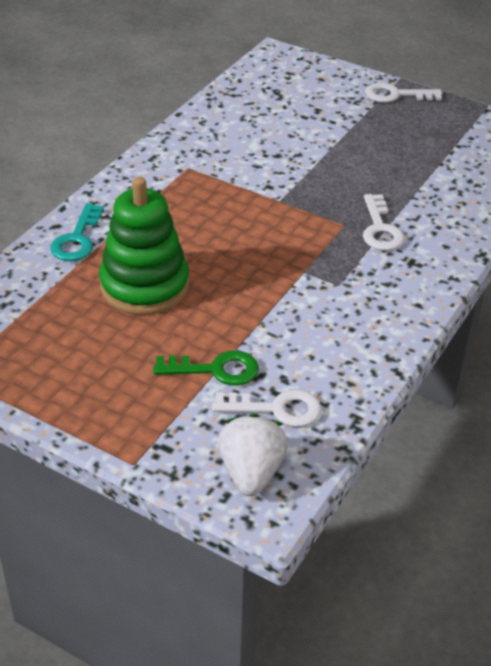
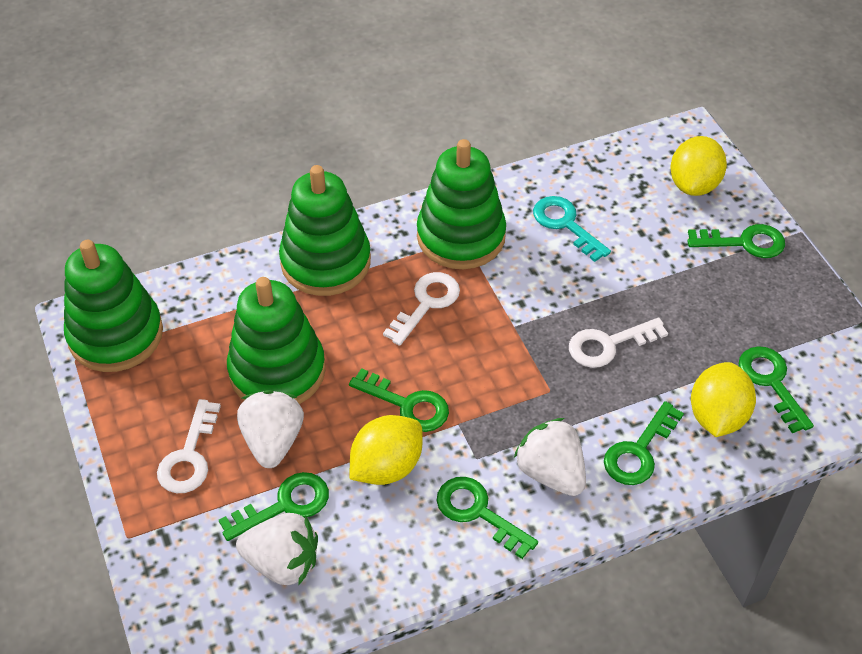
green key: [153,350,259,386] = 1 -> [219,472,329,541] [349,368,449,432] [437,477,538,559] [604,401,684,485] [687,224,785,258] [739,346,814,433] = 6
green stacking toy: [99,177,189,315] = 1 -> [64,240,163,372] [227,277,326,404] [279,165,371,296] [417,139,506,269] = 4
white strawberry: [218,414,288,496] = 1 -> [236,513,318,585] [237,390,304,468] [514,418,586,496] = 3
yellow lemon: none = 0 -> [349,415,423,485] [670,136,727,196] [691,362,756,437] = 3

